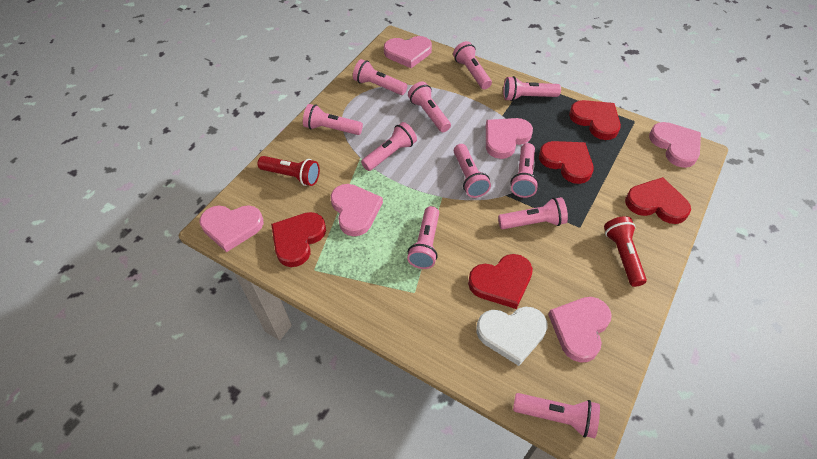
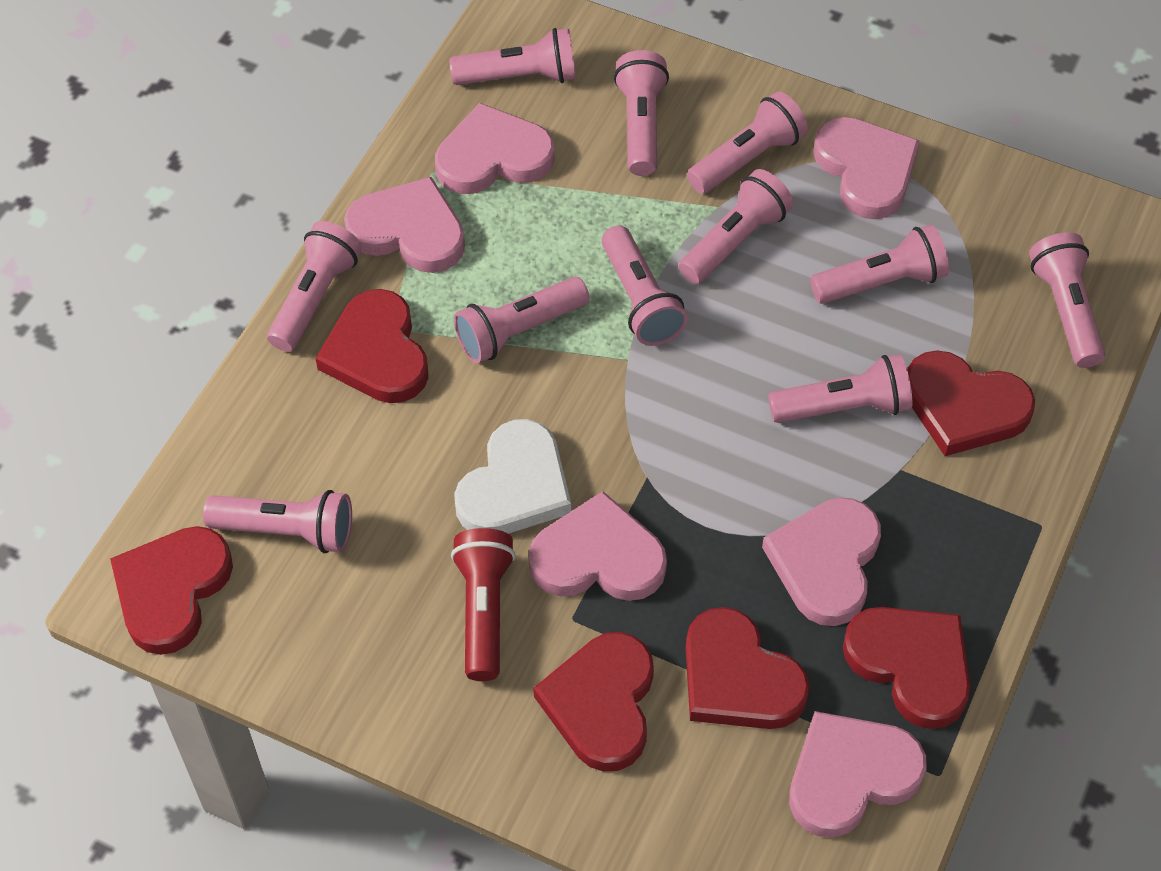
red flashlight: [258,156,320,186] [604,216,647,287] = 2 -> [451,528,515,681] = 1
red heart: [271,212,326,267] [468,254,533,309] [539,141,594,184] [569,100,621,140] [625,177,691,224] = 5 -> [110,526,233,655] [316,289,429,403] [533,632,654,772] [685,607,810,729] [843,607,970,729] [907,350,1035,456] = 6

